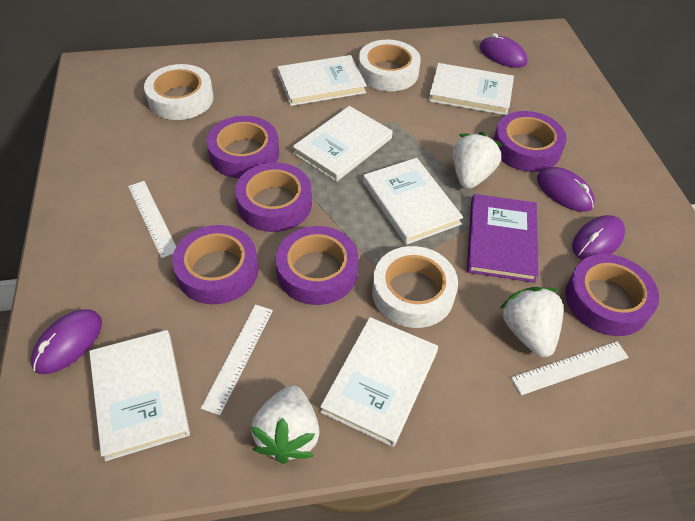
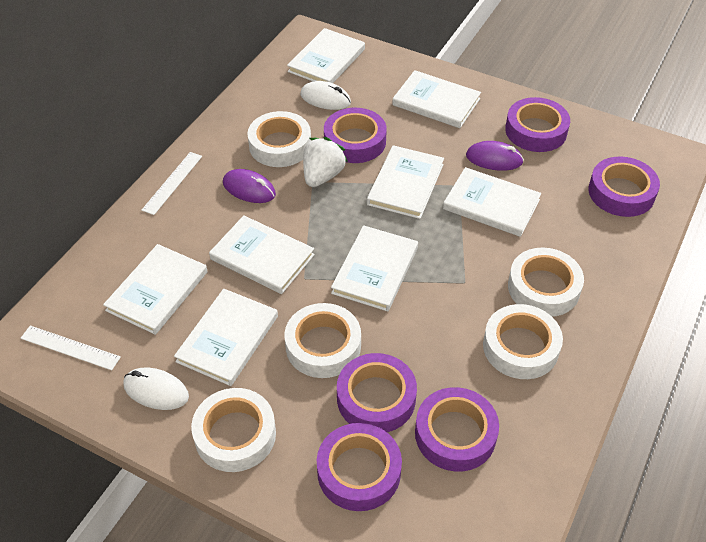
purple book: [467,194,539,283] = 1 -> none = 0
purple mouse: [31,309,102,374] [479,33,527,68] [537,167,595,212] [572,215,625,260] = 4 -> [223,169,276,203] [466,141,524,171] = 2
white book: [89,330,190,461] [278,55,367,106] [293,106,392,182] [320,317,438,447] [363,158,463,245] [428,63,514,115] = 6 -> [103,244,208,335] [174,289,278,386] [209,215,315,294] [287,28,365,83] [331,225,418,312] [367,145,444,219] [392,70,481,128] [443,167,541,237] = 8
white mouse: none = 0 -> [123,368,189,410] [300,81,351,110] = 2
white ruler: [128,181,176,258] [201,305,273,415] [511,341,629,395] = 3 -> [21,325,121,370] [141,152,202,215] = 2
white strawberry: [251,385,319,464] [453,132,503,189] [499,287,563,357] = 3 -> [303,137,348,187] = 1
white tape: [144,64,214,120] [358,40,421,91] [372,246,458,328] = 3 -> [191,388,276,472] [247,111,311,167] [285,303,361,378] [483,304,563,379] [508,247,584,317] = 5

